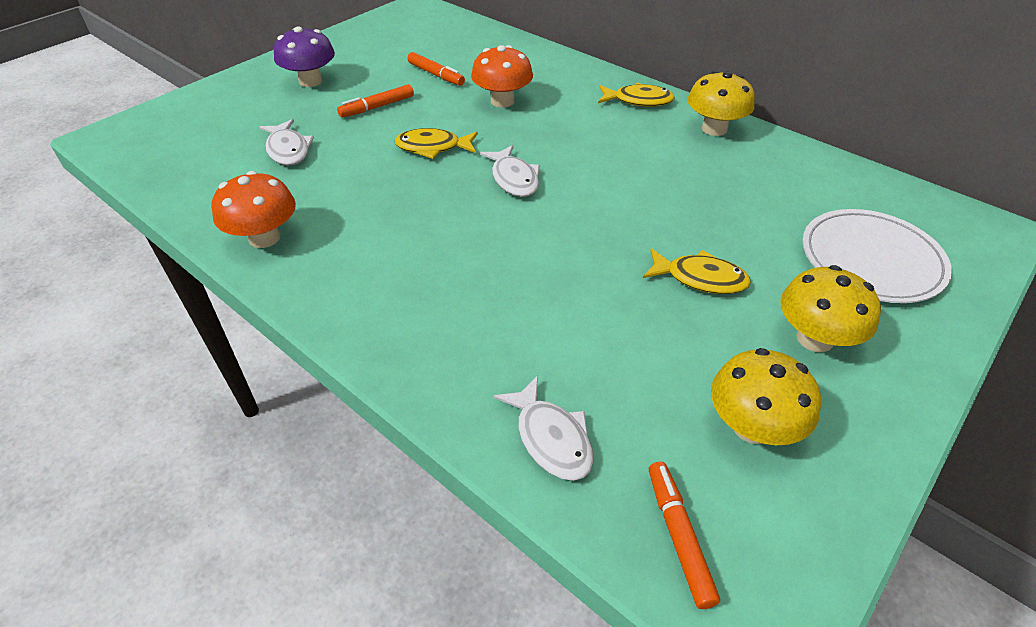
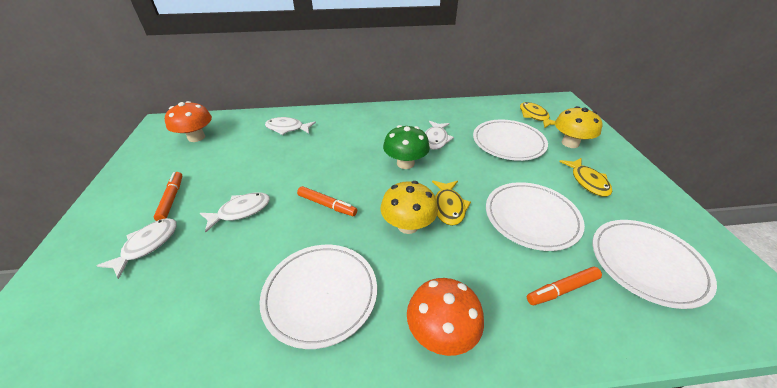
green mushroom: none = 0 -> [383,125,430,169] = 1
purple mushroom: [274,27,335,87] = 1 -> none = 0
white fish: [259,119,314,165] [480,145,540,197] [494,376,594,481] = 3 -> [96,218,177,279] [200,192,270,232] [265,117,316,135] [425,121,454,150] = 4
white plate: [802,209,952,303] = 1 -> [259,245,377,349] [473,120,548,161] [486,182,585,251] [592,220,717,309] = 4
yellow mushroom: [688,71,755,136] [711,348,821,445] [780,265,881,352] = 3 -> [380,181,438,234] [555,106,603,148] = 2

